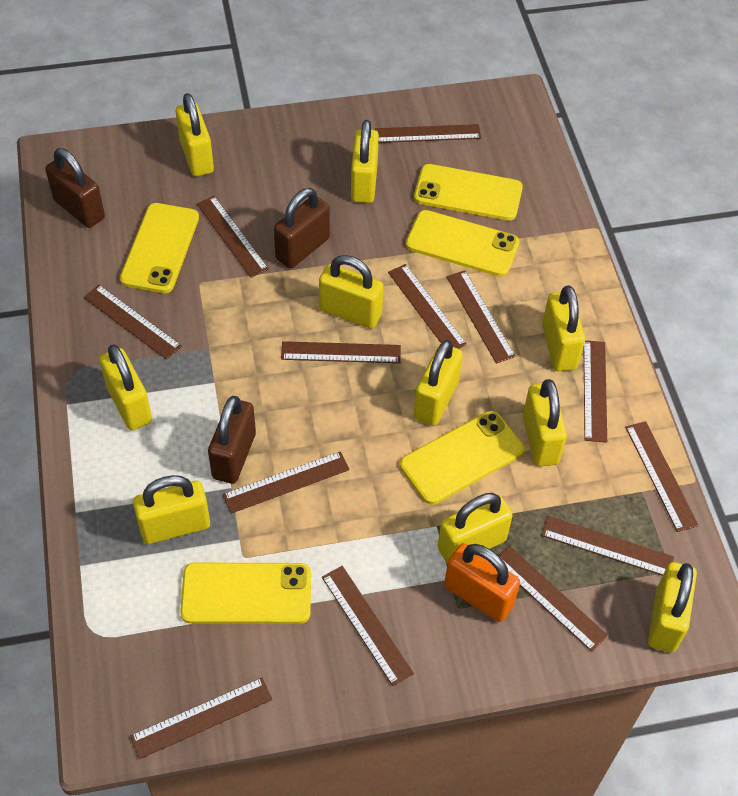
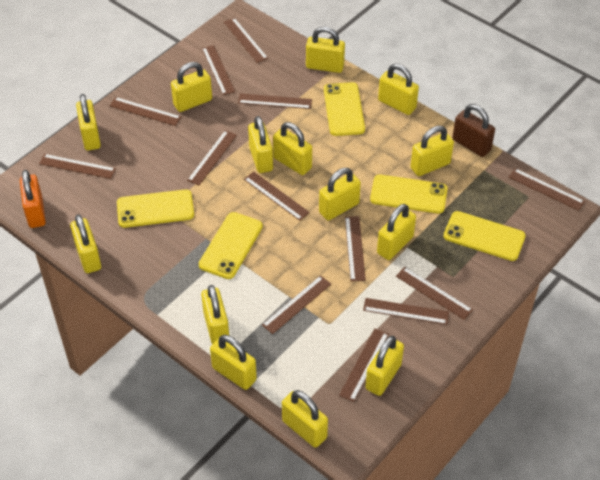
brown padlock: [45,148,105,228] [208,396,256,484] [274,188,330,268] = 3 -> [452,104,495,157] = 1
yellow padlock: [99,344,152,431] [133,475,210,544] [176,93,214,176] [319,255,384,329] [351,120,379,203] [414,340,463,426] [438,493,513,564] [523,379,567,466] [542,285,585,371] [648,562,697,653] = 10 -> [70,214,101,273] [76,94,101,151] [171,62,212,112] [201,285,229,344] [210,335,257,390] [248,116,273,173] [273,122,312,175] [282,390,328,448] [306,27,345,73] [319,168,361,221] [365,336,404,396] [377,204,416,260] [378,64,419,115] [411,126,454,176] = 14

